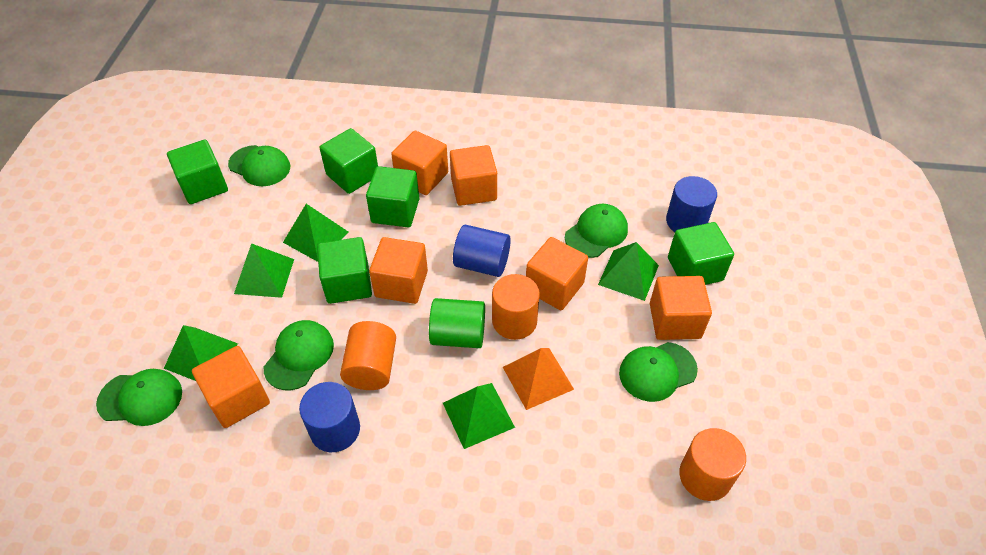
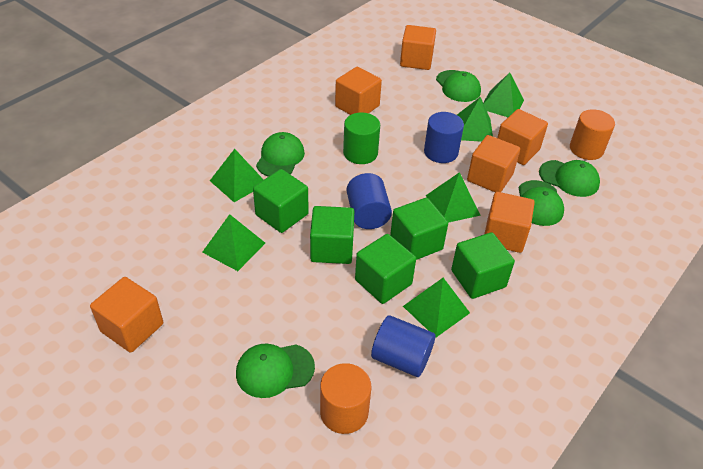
green pyramid: [164,325,238,381] [234,243,294,298] [283,204,348,262] [443,383,515,449] [598,242,659,301] = 5 -> [202,214,265,271] [210,149,264,202] [403,278,470,337] [426,172,481,223] [457,97,493,142] [483,73,524,117] = 6
orange cylinder: [340,321,396,390] [492,274,540,340] [679,428,746,501] = 3 -> [320,363,371,434] [570,109,615,160] = 2
orange pyramid: [503,348,574,410] = 1 -> none = 0

